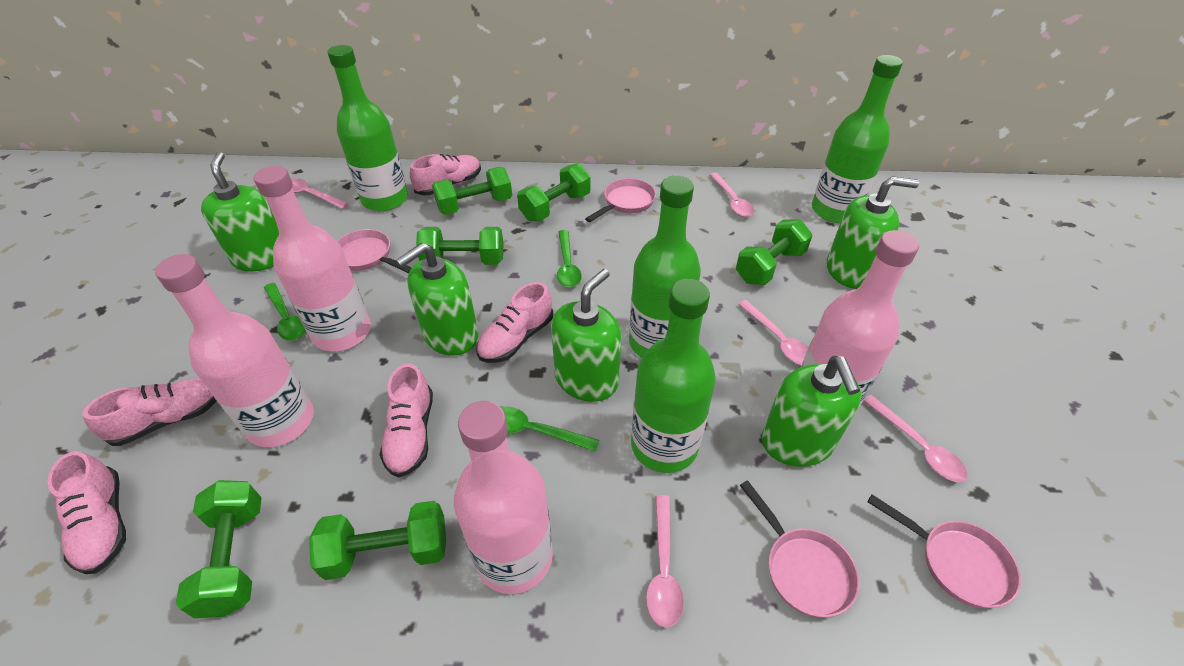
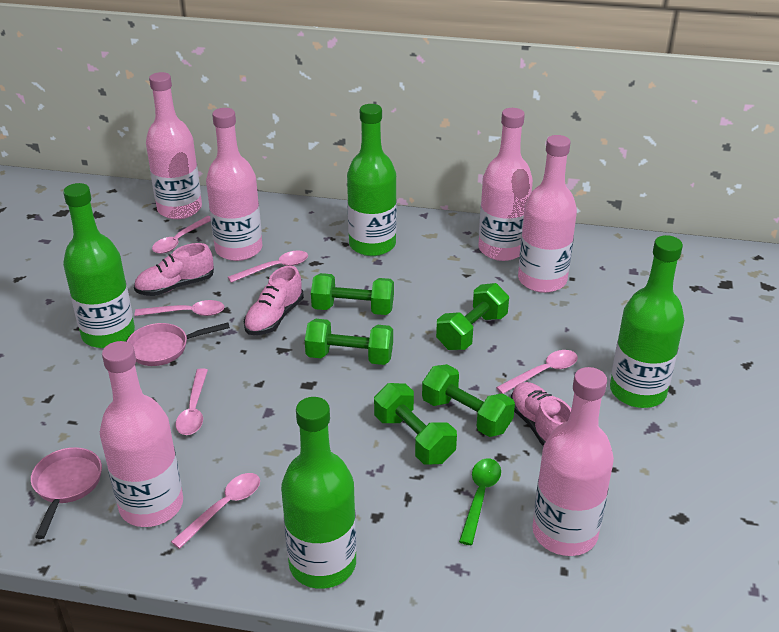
green dumbbell: [176,480,262,618] [309,501,446,580] [416,227,503,265] [432,167,512,215] [517,163,591,221] [736,219,813,285] = 6 -> [305,319,393,365] [311,273,394,315] [374,383,457,465] [422,364,515,437] [436,283,509,350] = 5
green soap dispenser: [201,152,279,272] [396,243,478,356] [551,269,621,402] [762,356,861,467] [827,176,919,289] = 5 -> none = 0
green spoon: [264,283,306,341] [501,407,599,452] [557,230,582,287] = 3 -> [459,458,501,545] = 1
pink bottle: [155,254,314,447] [254,166,371,352] [454,401,553,594] [801,230,919,415] = 4 -> [100,341,183,527] [146,72,202,219] [206,108,262,261] [478,108,533,261] [518,135,577,293] [532,367,614,556] = 6
pink pan: [337,229,412,273] [585,178,656,222] [740,480,860,617] [868,495,1021,608] = 4 -> [31,447,102,539] [127,323,230,366] = 2
pink shoe: [48,451,126,574] [82,378,216,446] [380,363,433,477] [410,154,481,195] [476,282,553,363] = 5 -> [134,243,214,296] [244,266,304,335] [511,382,571,446] = 3
pink spoon: [291,178,349,209] [646,495,684,628] [710,173,754,217] [738,300,809,365] [864,395,967,482] = 5 -> [134,300,225,316] [152,216,211,254] [171,473,260,549] [175,368,208,435] [228,251,308,283] [496,350,578,394] = 6

